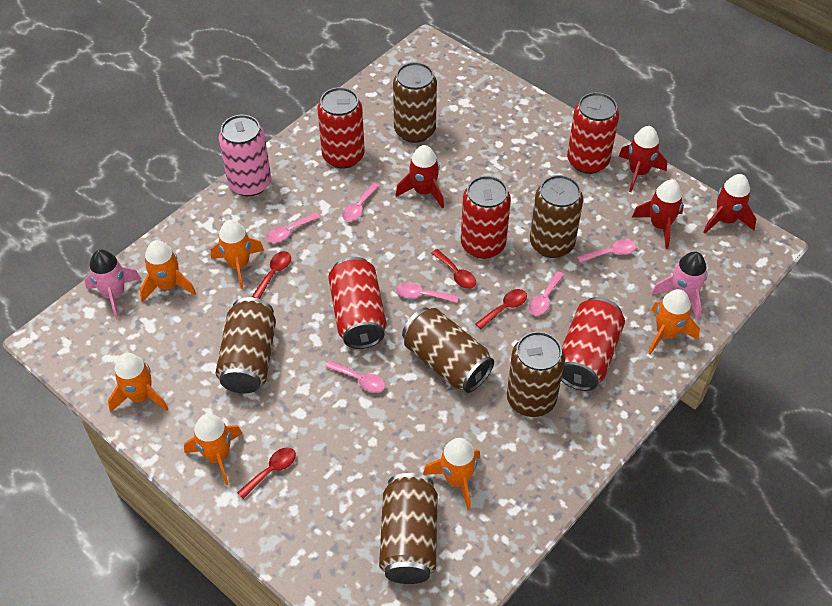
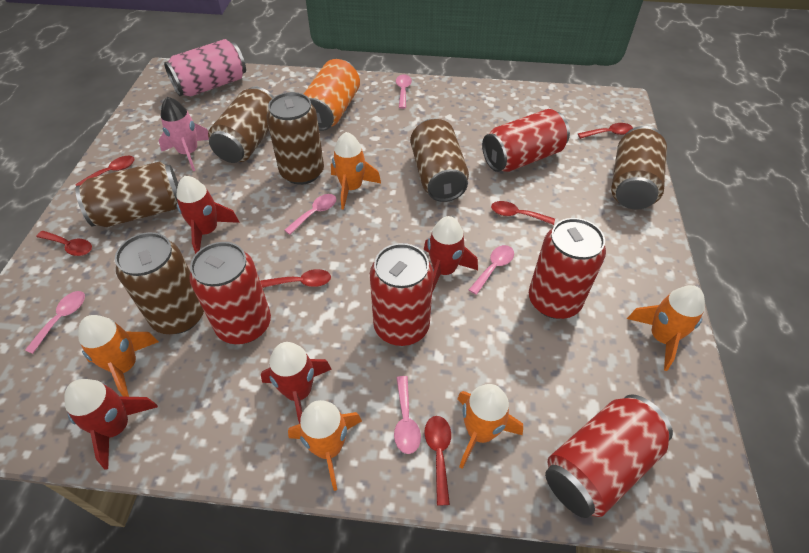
orange can: none = 0 -> [304,59,360,131] = 1
orange rocket: [108,353,168,412] [140,240,196,302] [184,414,243,485] [211,219,264,289] [423,438,480,510] [648,289,700,354] = 6 -> [78,315,159,397] [288,400,362,491] [331,132,381,210] [457,384,523,469] [627,285,705,371] = 5
pink rocket: [85,250,141,320] [651,251,707,321] = 2 -> [158,97,209,171] = 1
pink spoon: [266,212,320,243] [325,360,385,393] [342,183,380,222] [396,282,459,303] [529,271,564,316] [577,239,636,263] = 6 -> [25,291,85,354] [284,194,336,235] [394,376,421,454] [396,74,412,109] [469,245,514,295] = 5
red spoon: [237,447,296,499] [252,251,291,299] [431,249,476,289] [476,289,527,329] = 4 -> [36,231,92,256] [75,156,134,186] [260,269,331,288] [424,416,451,506] [491,201,555,225] [578,123,633,139] = 6

